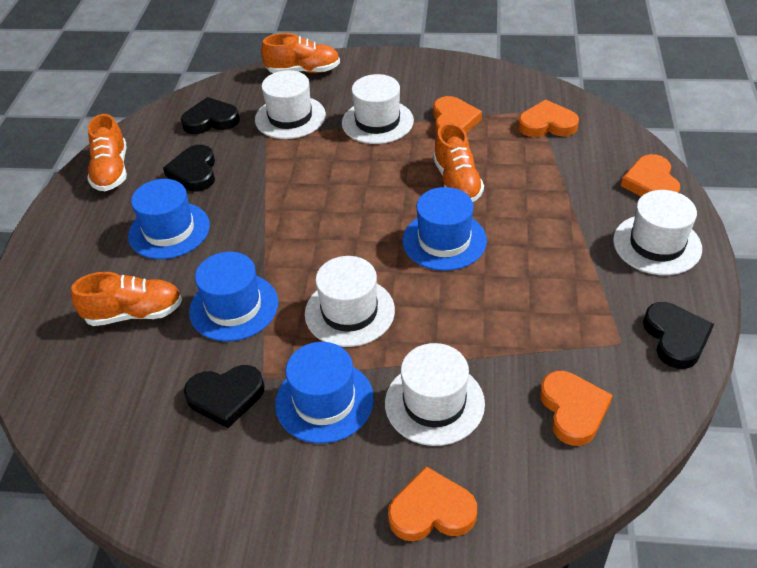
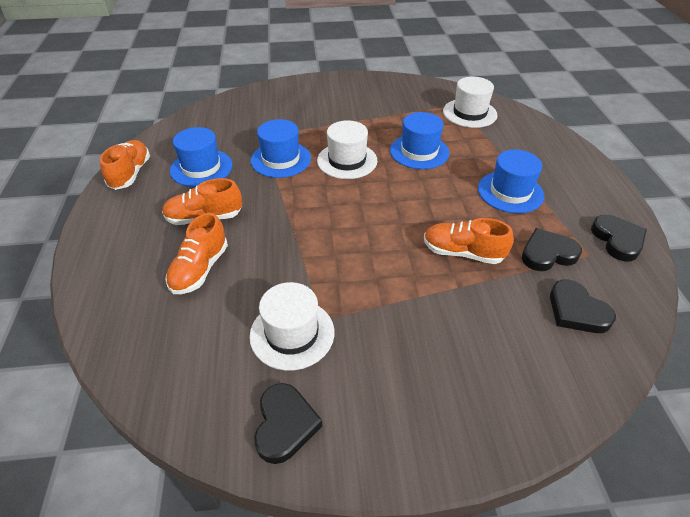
orange heart: [388,466,477,541] [433,96,482,133] [518,100,579,137] [540,371,613,446] [621,154,680,196] = 5 -> none = 0
white hat: [255,70,326,139] [305,256,395,347] [342,74,414,144] [385,343,485,446] [613,190,702,275] = 5 -> [249,282,334,371] [317,120,378,179] [443,77,498,128] = 3

